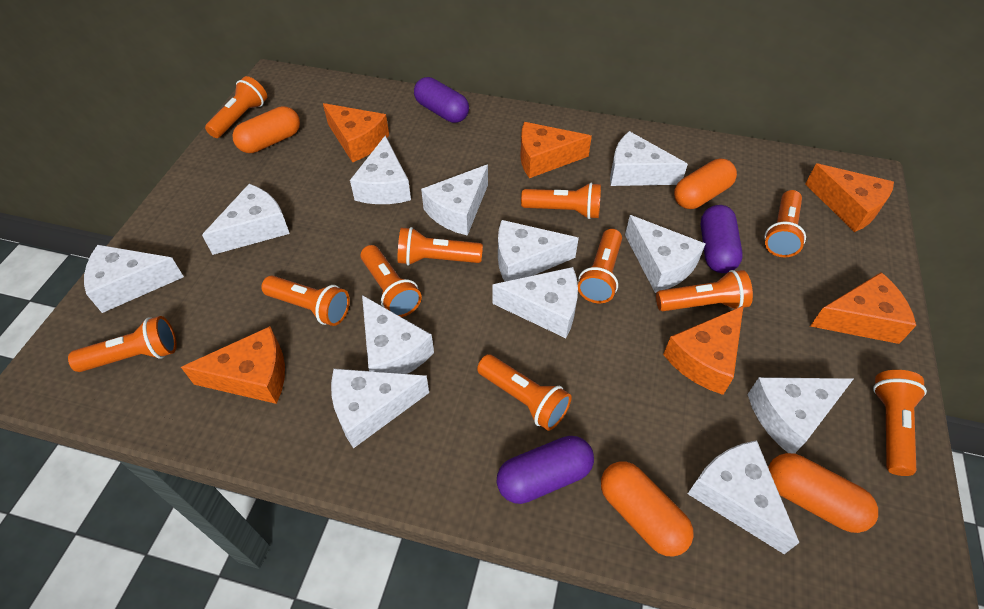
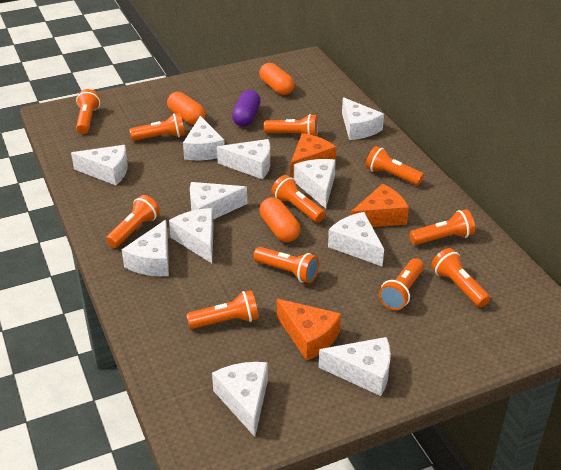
orange capsule: [232,106,300,153] [601,461,694,557] [674,158,737,209] [768,453,878,533] = 4 -> [167,92,206,125] [259,63,294,95] [259,197,300,242] = 3
orange cheese: [181,326,285,404] [323,103,389,163] [520,122,592,178] [663,306,743,395] [805,164,894,232] [810,272,916,344] = 6 -> [277,299,341,361] [291,133,336,178] [351,184,409,227] = 3
purple capsule: [414,77,469,123] [497,436,594,504] [701,205,743,273] = 3 -> [232,90,261,127] = 1
white cheese: [84,245,184,313] [202,184,290,255] [331,369,429,448] [350,135,411,204] [362,295,434,374] [421,165,488,236] [492,267,578,338] [498,220,579,282] [610,131,688,186] [625,215,705,293] [688,440,799,554] [747,377,853,454] = 12 -> [71,145,128,185] [121,220,169,276] [169,208,214,263] [183,116,225,160] [190,182,247,220] [212,362,268,437] [217,139,270,179] [294,159,336,209] [319,337,391,396] [328,212,384,267] [342,97,384,140] = 11

